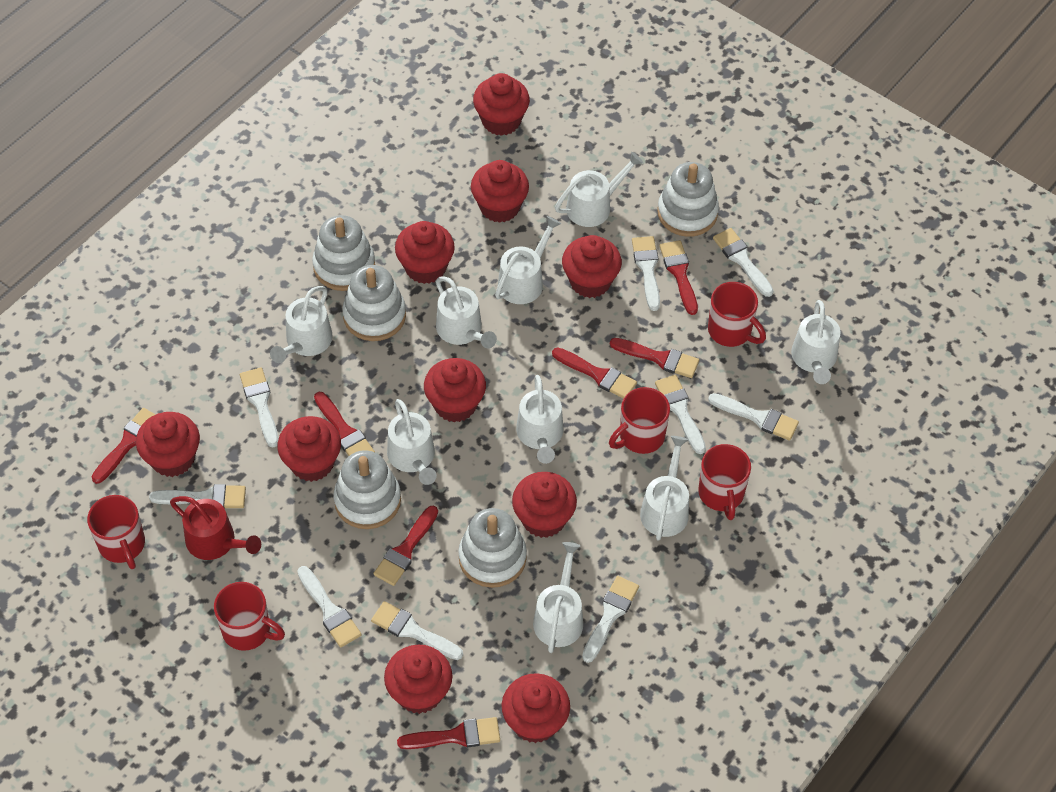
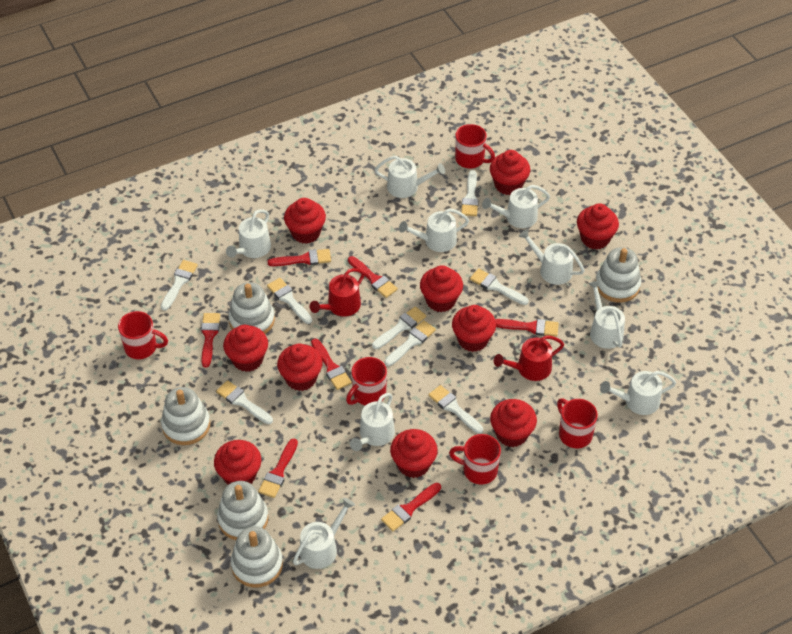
red watering can: [170,496,261,560] = 1 -> [309,268,365,317] [494,336,564,381] = 2
white brush: [149,484,246,508] [240,367,279,448] [297,566,362,648] [371,601,463,660] [582,576,639,663] [632,236,660,311] [655,375,706,454] [708,393,799,440] [713,228,774,297] = 9 -> [161,260,198,311] [216,380,273,424] [267,278,312,324] [372,306,426,349] [384,320,436,366] [428,385,483,434] [461,170,479,216] [470,268,529,305] = 8

